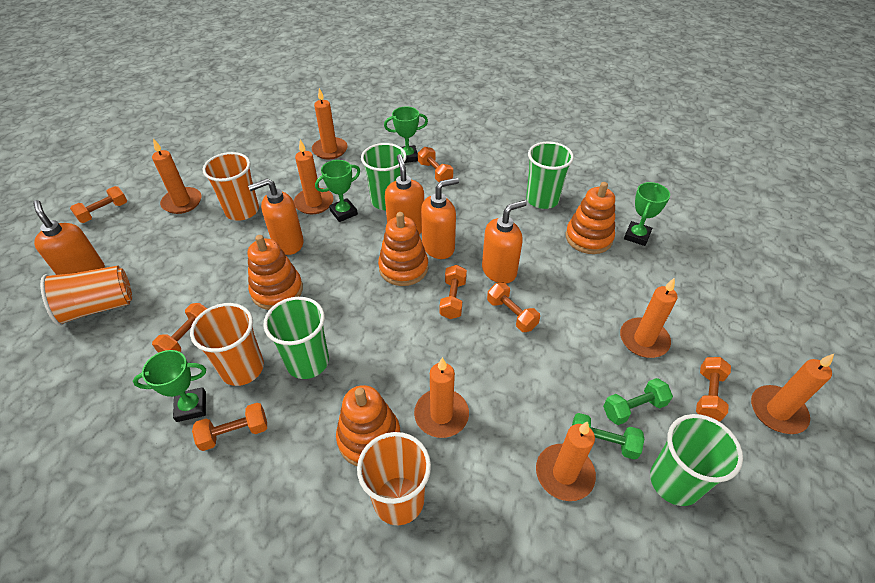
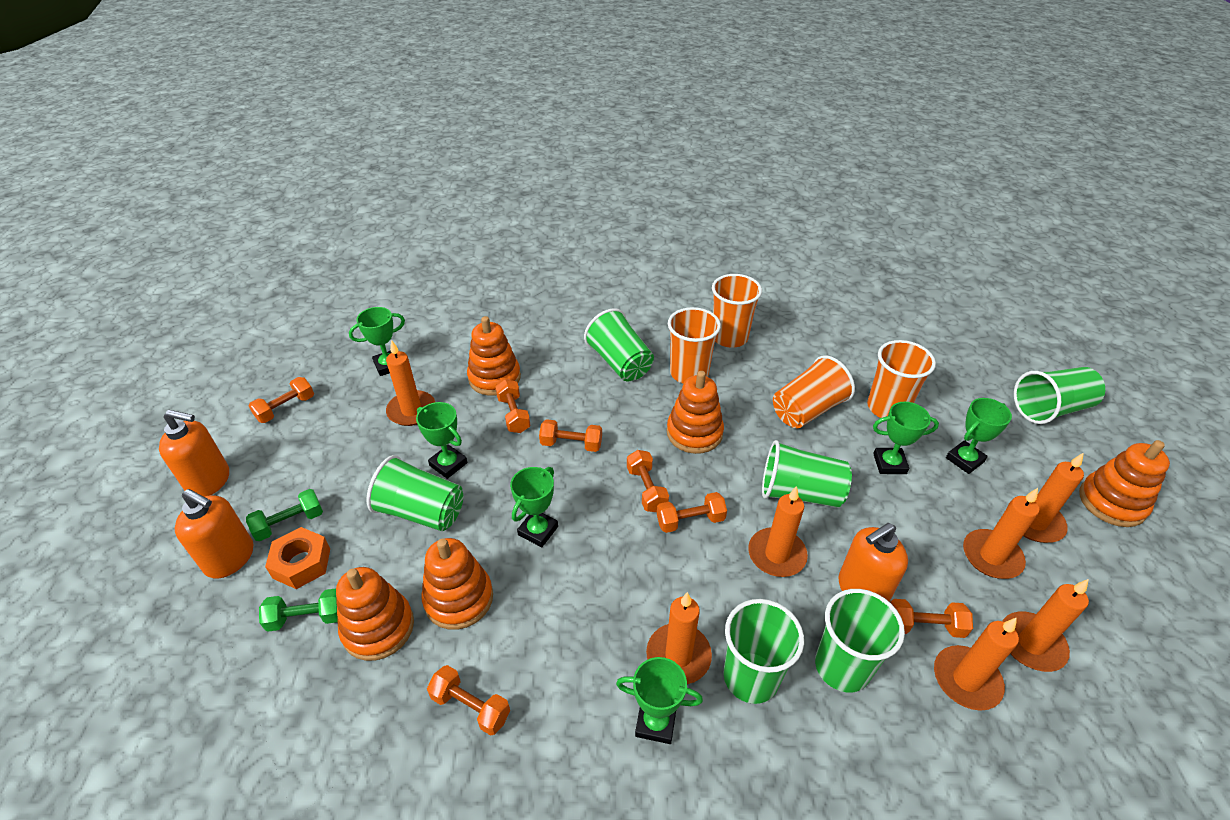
green cup: [263,297,329,379] [361,143,407,210] [526,141,574,209] [650,414,743,506] = 4 -> [366,455,463,531] [584,308,654,381] [723,599,804,704] [762,440,852,508] [815,589,905,692] [1014,367,1105,424] = 6
green trophy: [133,350,206,422] [315,160,360,222] [384,106,428,163] [624,182,670,246] = 4 -> [349,307,405,376] [416,402,467,479] [510,467,558,547] [616,657,703,744] [873,402,939,474] [946,398,1012,474] = 6
orange nut: none = 0 -> [265,527,330,589] = 1
orange soap dispenser: [33,200,105,275] [248,178,304,255] [385,154,424,234] [421,178,459,259] [482,200,527,284] = 5 -> [159,410,229,497] [175,489,253,579] [838,523,908,602] = 3
orange stacking toy: [247,235,303,310] [336,385,401,466] [378,212,428,286] [565,182,615,254] = 4 -> [336,567,414,661] [422,538,493,630] [467,316,521,396] [667,371,724,454] [1079,440,1170,527] = 5

